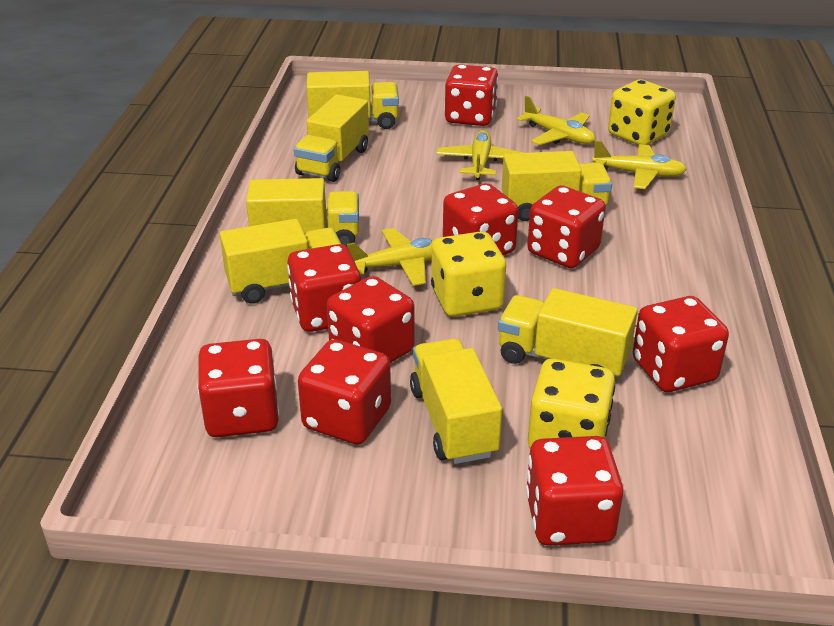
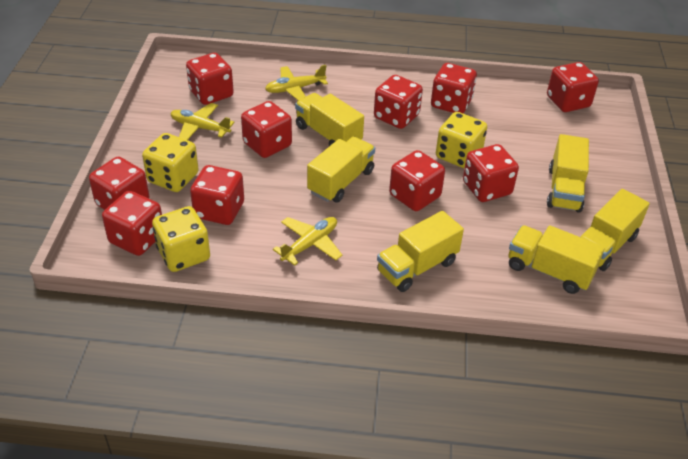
red dice: [198,339,279,437] [287,244,361,332] [298,339,391,444] [327,276,415,363] [443,183,519,255] [445,64,498,126] [526,436,624,546] [527,186,606,268] [633,296,729,392] = 9 -> [89,157,150,210] [102,191,162,256] [186,53,234,105] [190,165,244,225] [241,101,292,158] [374,75,423,129] [389,150,445,211] [431,63,477,113] [463,144,519,202] [547,62,599,112] = 10
yellow plane: [347,228,435,286] [436,130,524,180] [517,96,595,145] [592,141,687,189] = 4 -> [170,103,235,140] [265,65,328,101] [273,217,342,266] = 3
yellow truck: [220,219,341,304] [246,178,359,246] [294,94,369,182] [306,71,399,129] [410,338,502,464] [498,288,638,378] [502,151,612,221] = 7 -> [295,93,364,146] [307,136,375,203] [377,211,464,292] [508,225,605,294] [547,134,589,213] [580,189,650,271] = 6

